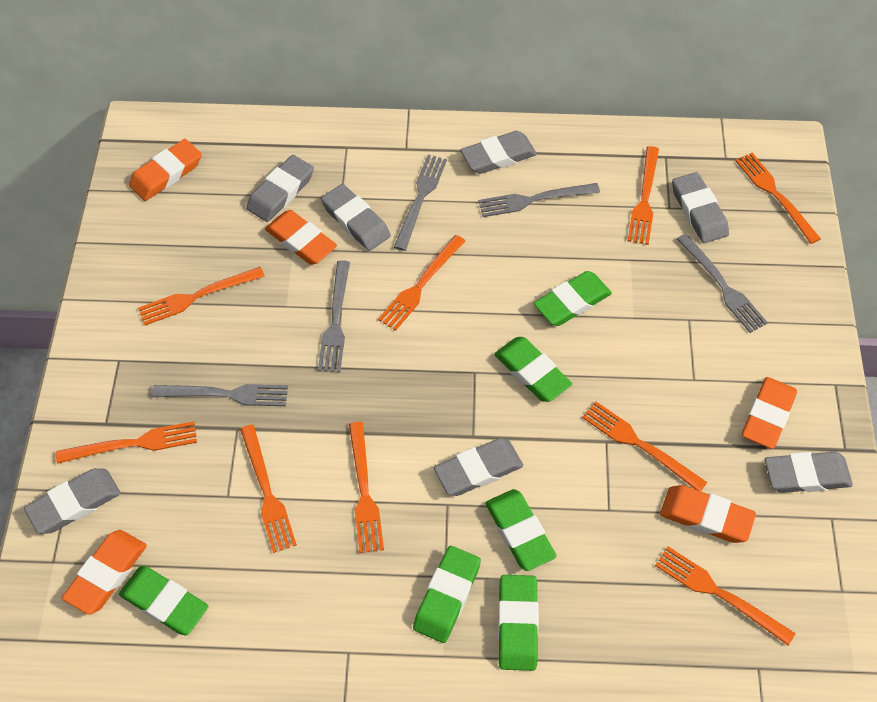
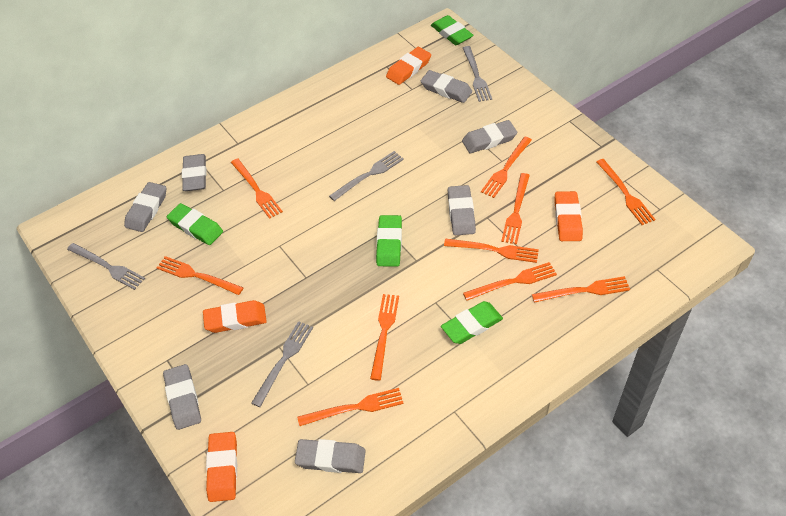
green eraser: [119,566,208,636] [413,546,481,643] [485,489,557,571] [494,337,572,402] [498,575,539,671] [534,271,612,326] = 6 -> [167,203,223,245] [376,215,402,267] [431,15,473,45] [441,301,503,344] = 4
grey fork: [151,384,288,406] [318,260,350,373] [394,155,447,251] [478,183,600,217] [677,234,768,333] = 5 -> [67,243,145,290] [251,321,313,407] [329,151,404,201] [463,46,492,102] = 4
orange eraser: [62,530,147,615] [129,139,202,201] [265,210,337,265] [660,485,756,543] [742,377,797,449] = 5 -> [203,300,267,333] [206,432,237,502] [386,47,431,85] [554,191,583,241] = 4
orange fork: [56,421,197,464] [138,267,265,325] [240,424,297,553] [349,422,384,553] [378,235,465,331] [582,401,707,491] [628,146,659,245] [655,547,796,646] [735,153,821,244] = 9 -> [157,256,244,295] [231,158,283,219] [297,388,404,426] [370,294,399,381] [444,239,539,263] [463,262,557,301] [481,137,532,198] [501,173,530,244] [532,276,630,303] [596,159,655,225] = 10

